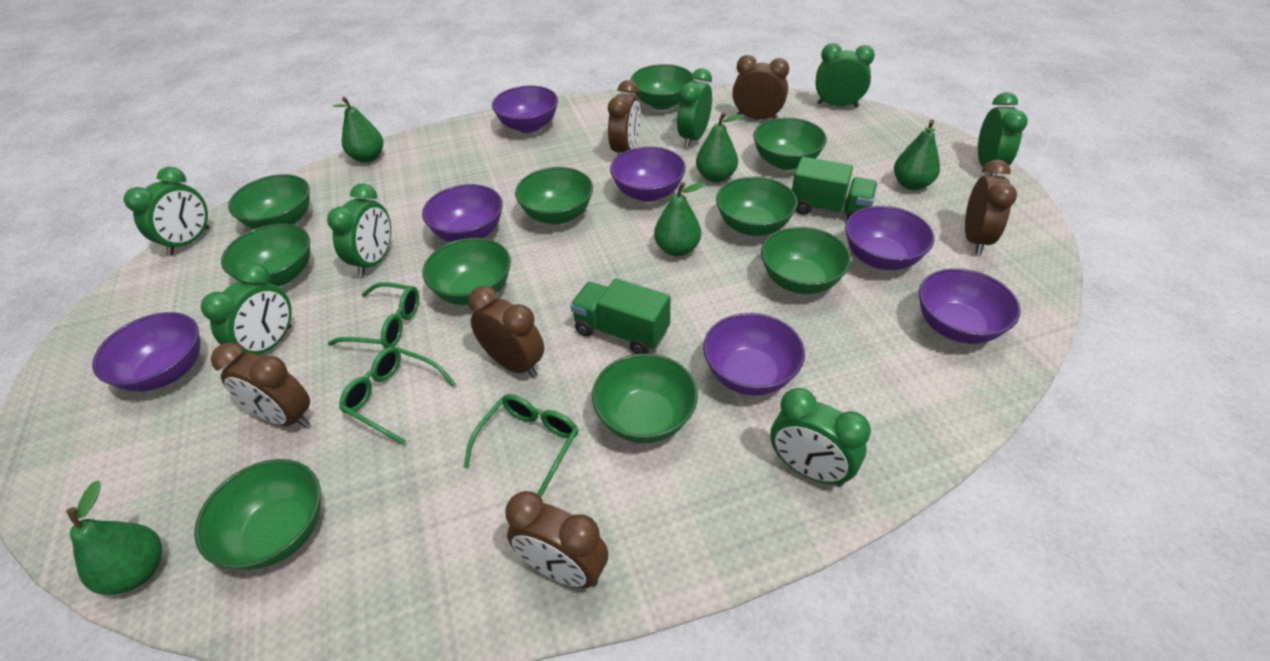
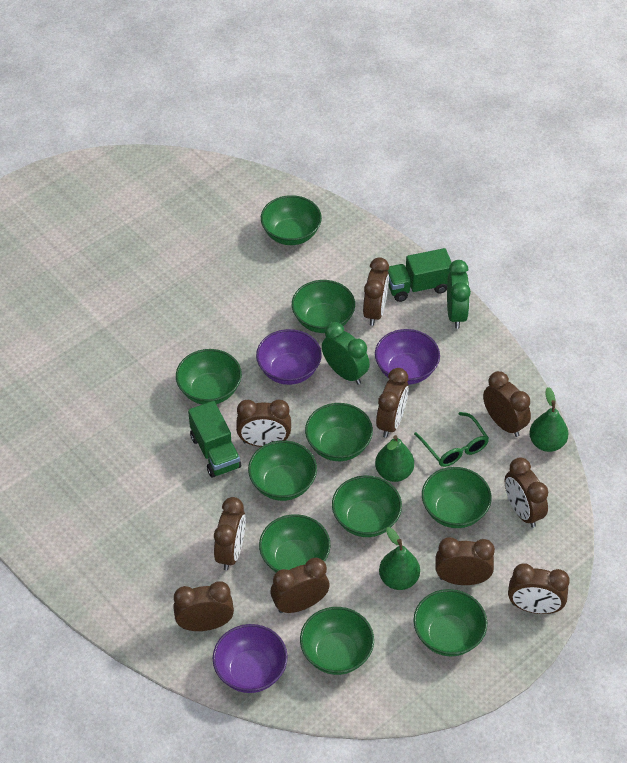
brown clock: [211,342,310,428] [469,286,544,377] [506,491,608,588] [608,80,641,155] [732,55,789,119] [965,160,1017,254] = 6 -> [173,581,234,631] [214,497,246,570] [236,400,291,447] [271,558,330,613] [363,257,389,326] [376,368,409,438] [435,537,495,585] [483,371,531,437] [505,457,548,528] [508,564,570,614] = 10
green clock: [124,167,209,255] [201,263,292,355] [327,183,391,276] [677,68,712,148] [770,388,871,487] [815,43,875,107] [978,92,1028,176] = 7 -> [322,322,370,384] [447,260,471,329] = 2
green glasses: [328,282,419,348] [339,347,456,445] [464,394,578,497] = 3 -> [414,412,489,467] = 1
green pear: [66,481,162,595] [333,97,383,163] [654,182,706,256] [696,112,744,183] [894,120,940,190] = 5 -> [375,435,414,482] [379,527,420,590] [529,387,569,452] = 3
purple bowl: [92,312,201,392] [422,184,503,242] [492,86,558,133] [610,146,686,202] [703,313,805,396] [845,206,934,270] [919,268,1021,344] = 7 -> [213,624,288,693] [256,329,322,385] [375,329,440,384] = 3

